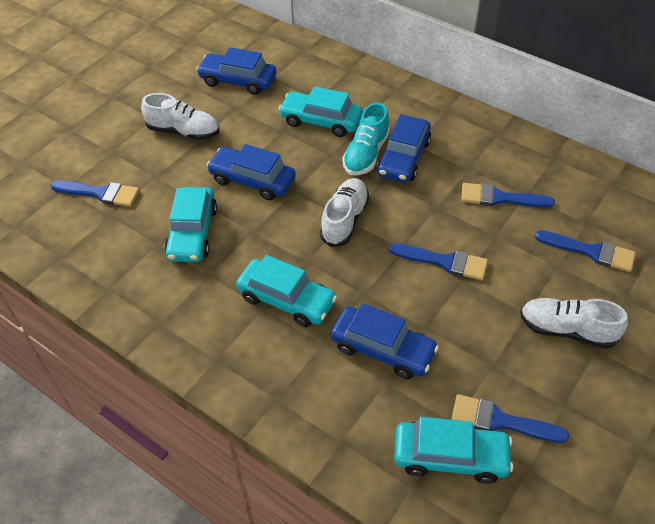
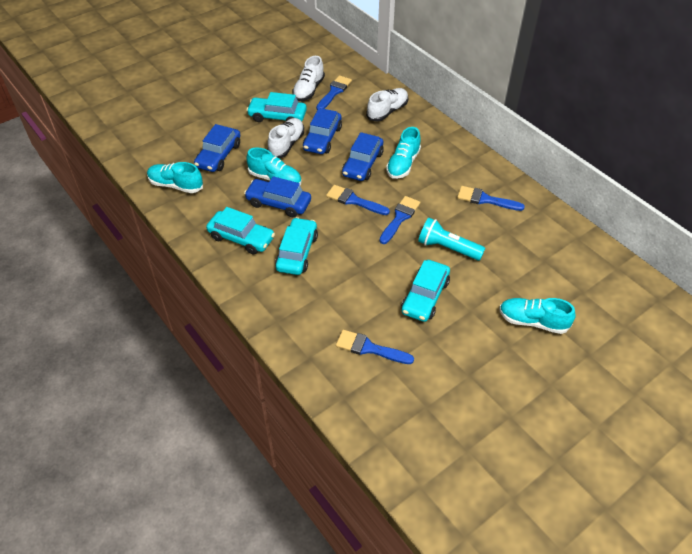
turquoise flashlight: none = 0 -> [418,218,485,260] = 1
turquoise shoe: [343,102,390,175] = 1 -> [147,162,203,193] [246,147,302,185] [386,127,421,179] [499,298,576,334] = 4

